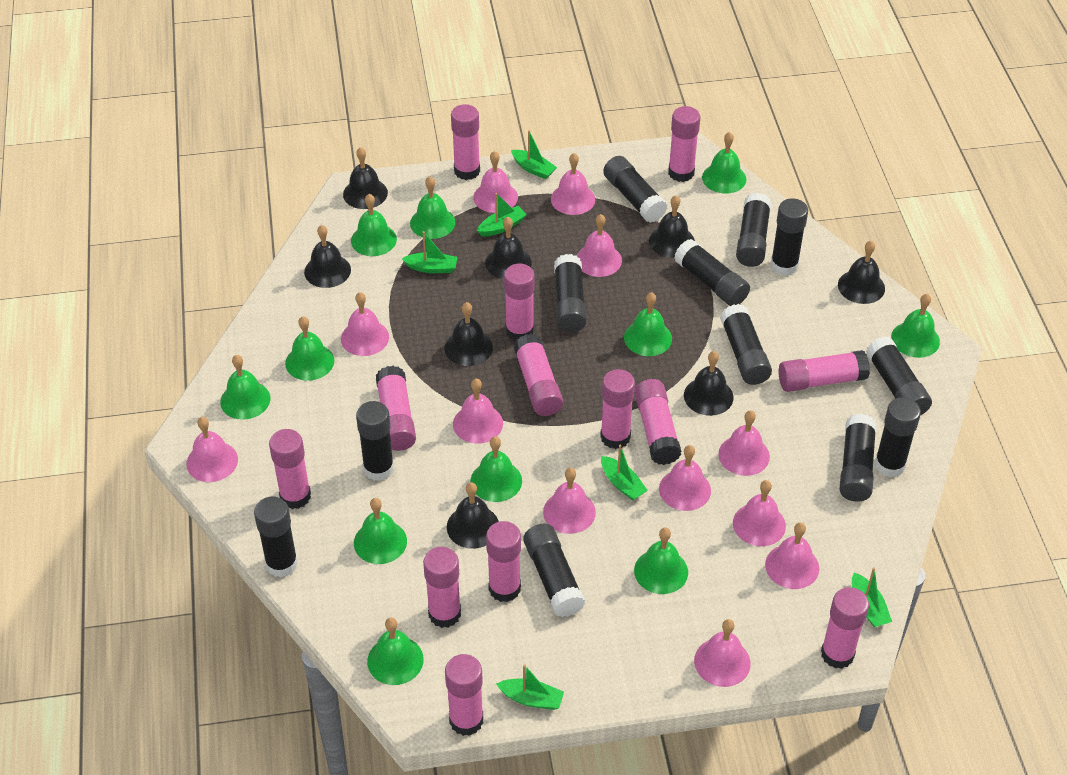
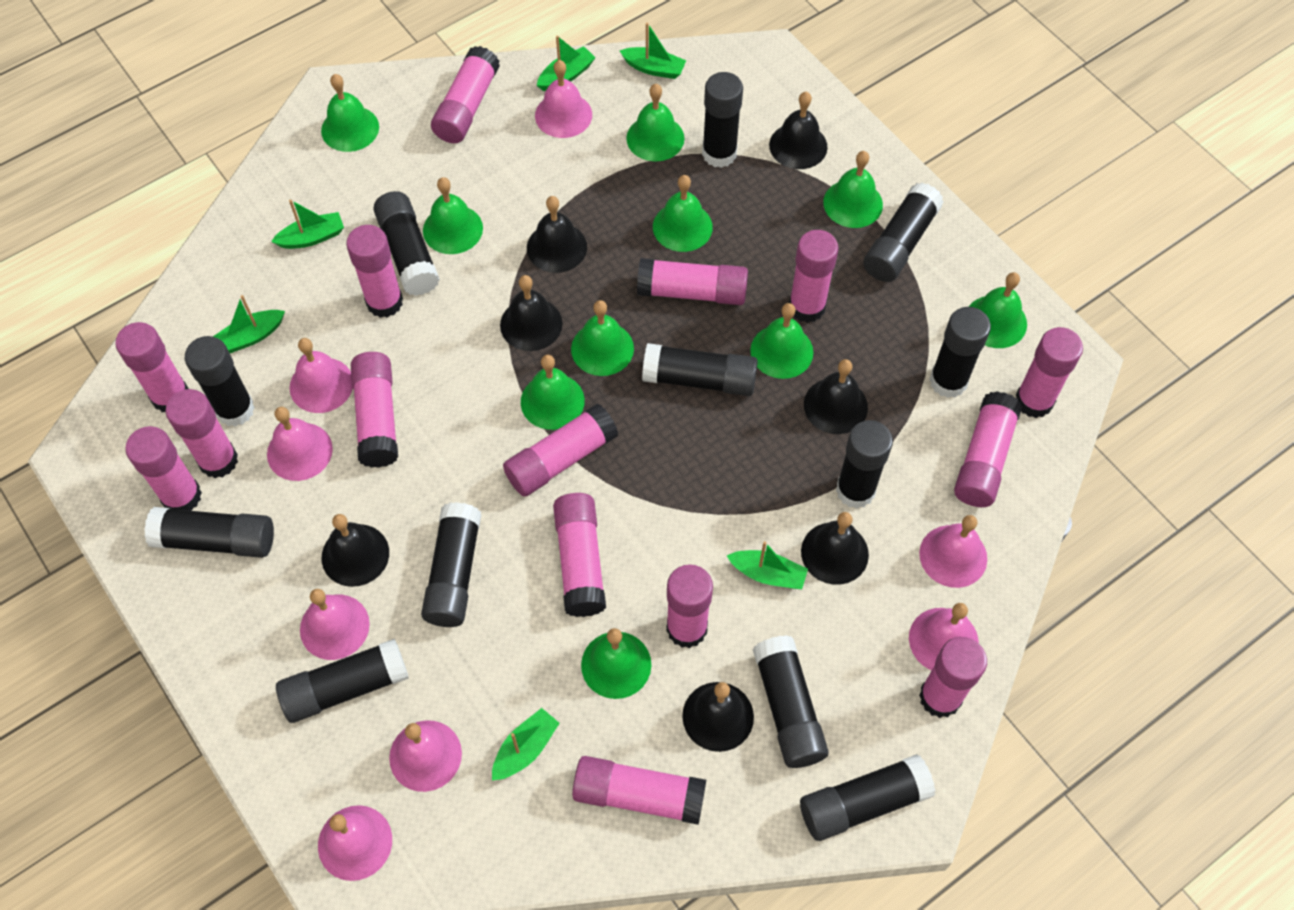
black bell: [304,225,351,288] [343,147,388,209] [444,302,493,366] [447,482,499,549] [485,217,532,279] [649,195,695,258] [684,351,733,416] [838,241,885,304] = 8 -> [322,514,389,587] [500,275,563,351] [527,196,587,273] [682,682,754,752] [769,92,828,169] [801,512,869,585] [804,359,868,434] = 7
green bell: [220,355,270,420] [285,316,334,381] [351,194,397,256] [354,498,407,564] [367,617,424,685] [410,177,455,239] [470,436,522,502] [624,292,672,356] [634,527,688,594] [702,132,746,194] [891,294,940,358] = 11 -> [321,74,379,152] [423,177,483,254] [521,355,585,430] [571,300,634,376] [581,628,651,699] [626,84,685,162] [653,175,713,252] [750,303,813,379] [823,151,883,228] [969,272,1027,348] = 10
pink bell: [186,417,238,482] [341,292,389,356] [453,379,503,444] [473,151,518,213] [543,468,596,534] [551,153,595,215] [577,214,622,277] [659,445,711,511] [694,619,751,687] [718,410,770,476] [733,480,786,546] [765,523,819,589] = 12 -> [267,407,333,481] [289,338,353,413] [300,589,370,660] [318,805,392,881] [389,720,462,792] [535,60,592,138] [909,603,979,671] [919,515,987,588] = 8
pink glue stick: [269,429,311,509] [376,366,416,451] [423,547,461,628] [445,654,483,736] [451,104,480,180] [486,521,521,602] [504,264,535,341] [514,334,563,416] [600,369,635,449] [634,379,681,465] [668,106,700,182] [779,350,870,392] [821,587,869,669] = 13 -> [115,322,189,412] [125,426,202,511] [166,389,238,478] [346,225,403,318] [351,352,398,468] [431,46,500,143] [503,403,618,496] [553,493,606,617] [572,756,706,825] [637,258,748,305] [666,565,713,648] [789,230,839,323] [919,637,987,718] [954,391,1022,507] [1016,327,1083,418] = 15

